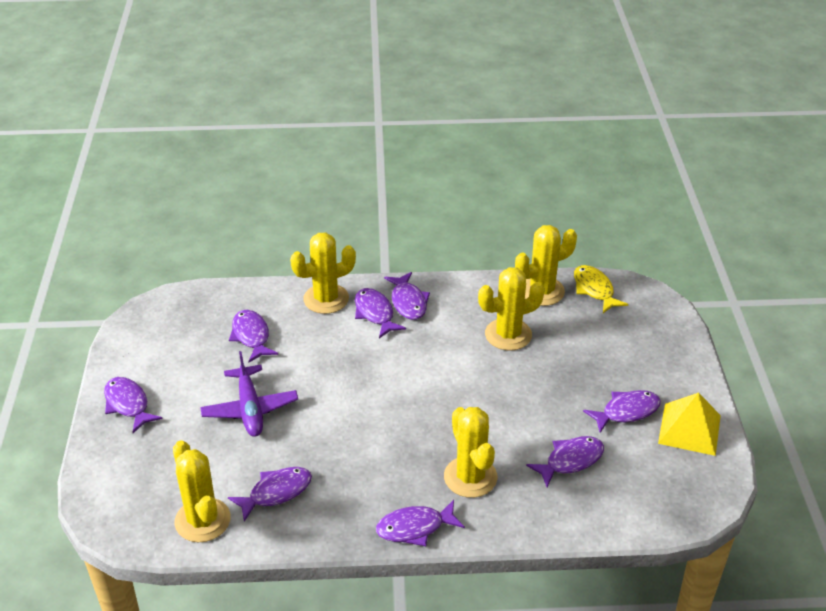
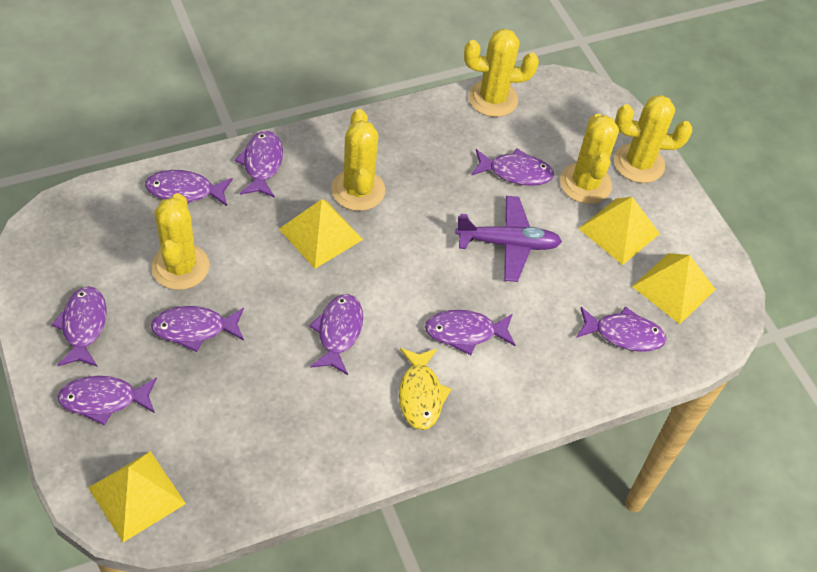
purple fish: [104,377,163,433] [228,467,312,522] [229,310,278,362] [355,288,406,338] [376,500,465,546] [384,272,430,320] [526,436,604,487] [583,390,661,433] = 8 -> [52,286,107,366] [57,376,157,426] [145,170,233,206] [151,306,244,352] [235,131,283,198] [309,294,363,375] [425,310,515,355] [471,148,554,186] [576,306,667,352] = 9
yellow pyramid: [658,392,721,456] = 1 -> [88,451,186,542] [279,199,363,269] [578,197,660,265] [632,253,716,324] = 4

